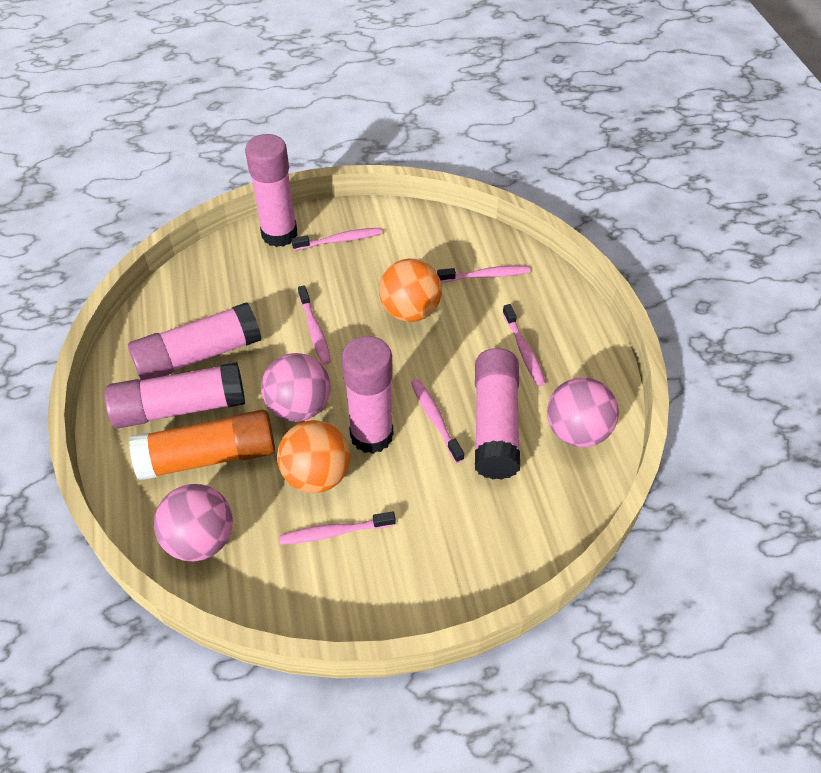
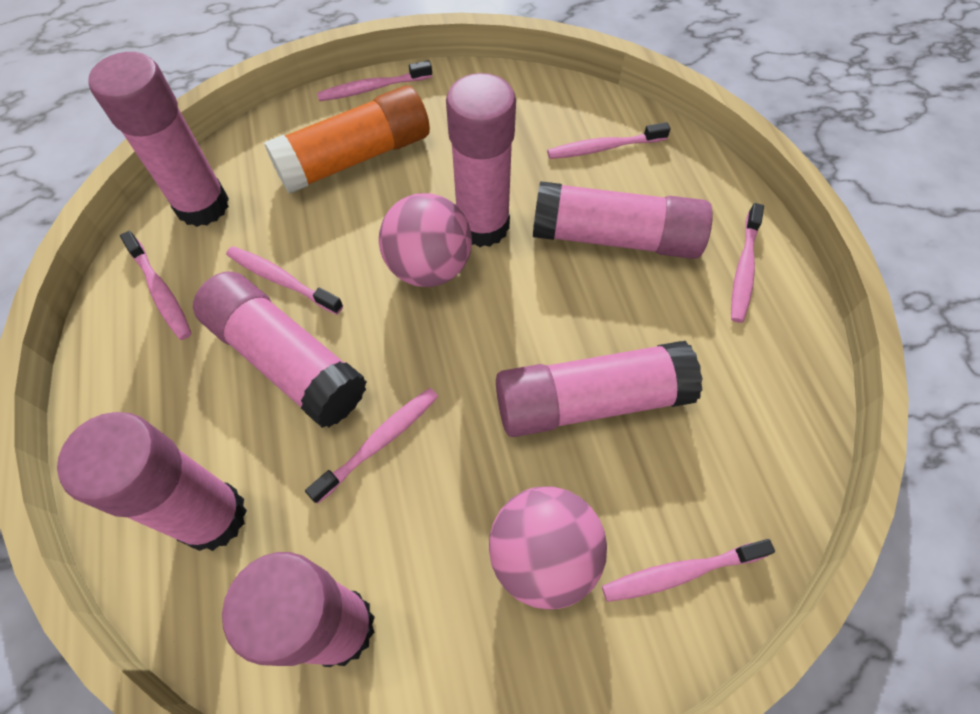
orange ball: [277,420,350,493] [379,258,442,322] = 2 -> none = 0
pink ball: [154,484,233,562] [261,353,331,422] [547,377,619,447] = 3 -> [379,193,472,287] [489,486,607,610] = 2
pink glue stick: [105,362,245,428] [128,302,261,380] [245,134,298,247] [341,336,393,454] [475,348,520,480] = 5 -> [57,412,247,551] [88,52,229,227] [193,271,367,428] [222,552,375,667] [446,73,516,247] [496,341,703,437] [533,181,713,259] = 7
pink toothbrush: [279,511,396,545] [291,228,382,250] [298,285,331,365] [411,379,464,463] [437,266,530,282] [502,304,546,386] = 6 -> [120,231,192,340] [226,246,343,315] [305,388,438,504] [317,60,432,101] [547,122,671,159] [602,539,775,602] [731,203,764,323] = 7

